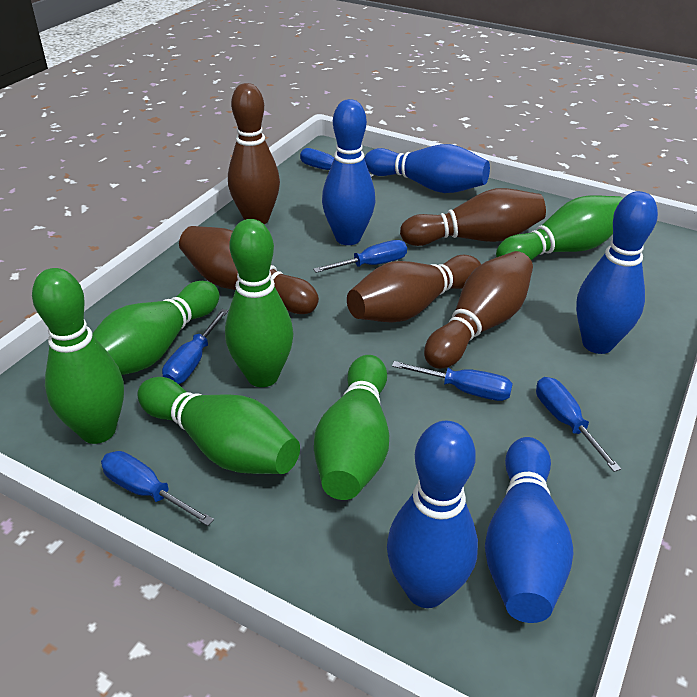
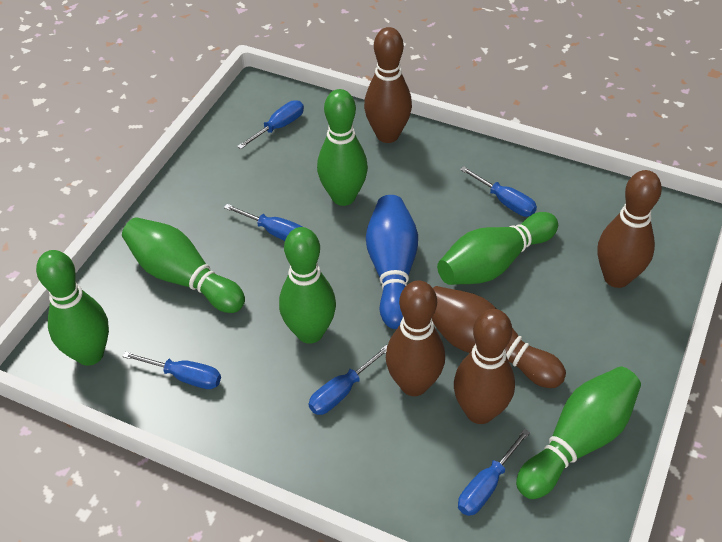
blue bowling pin: [322,99,375,245] [364,144,490,193] [387,421,478,608] [485,437,573,623] [576,191,658,354] = 5 -> [366,195,418,329] = 1

